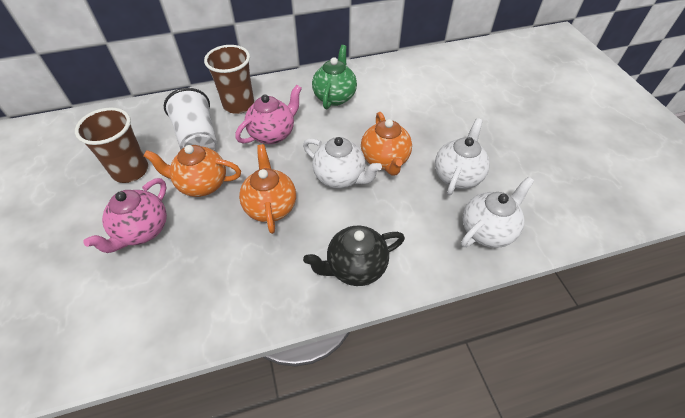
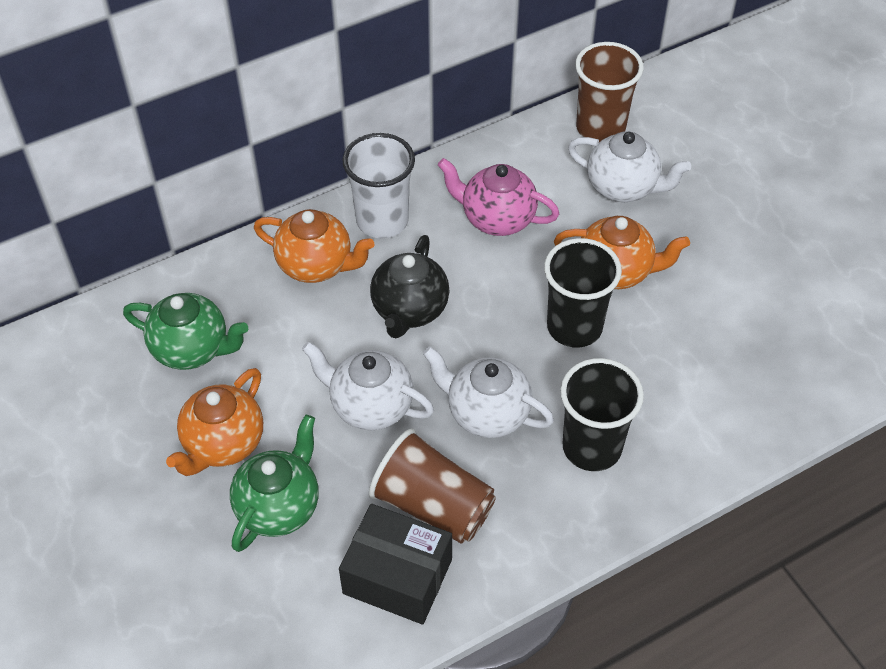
black box: none = 0 -> [339,504,452,625] = 1
black cup: none = 0 -> [544,238,622,348] [560,358,644,471] = 2
green teapot: [312,45,357,109] = 1 -> [123,293,248,370] [230,414,319,552] = 2
pink teapot: [83,178,167,253] [235,85,302,144] = 2 -> [438,158,559,236] = 1

